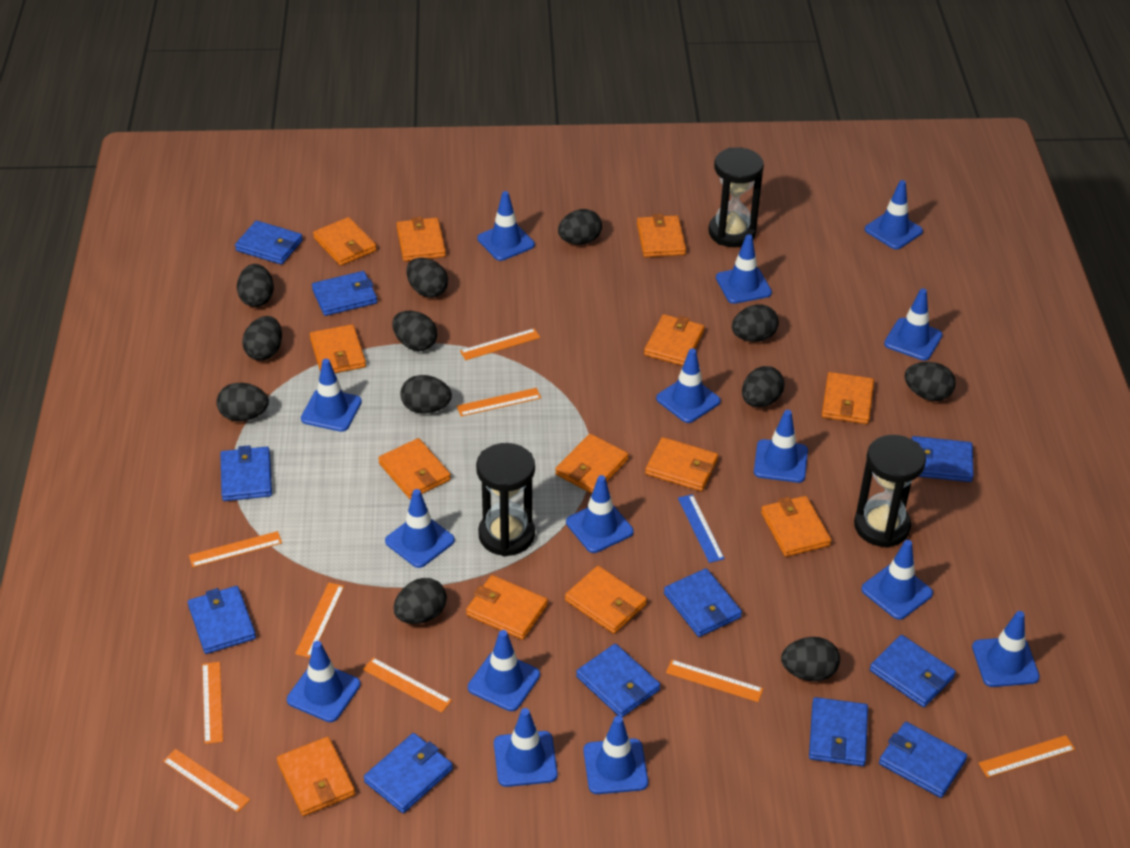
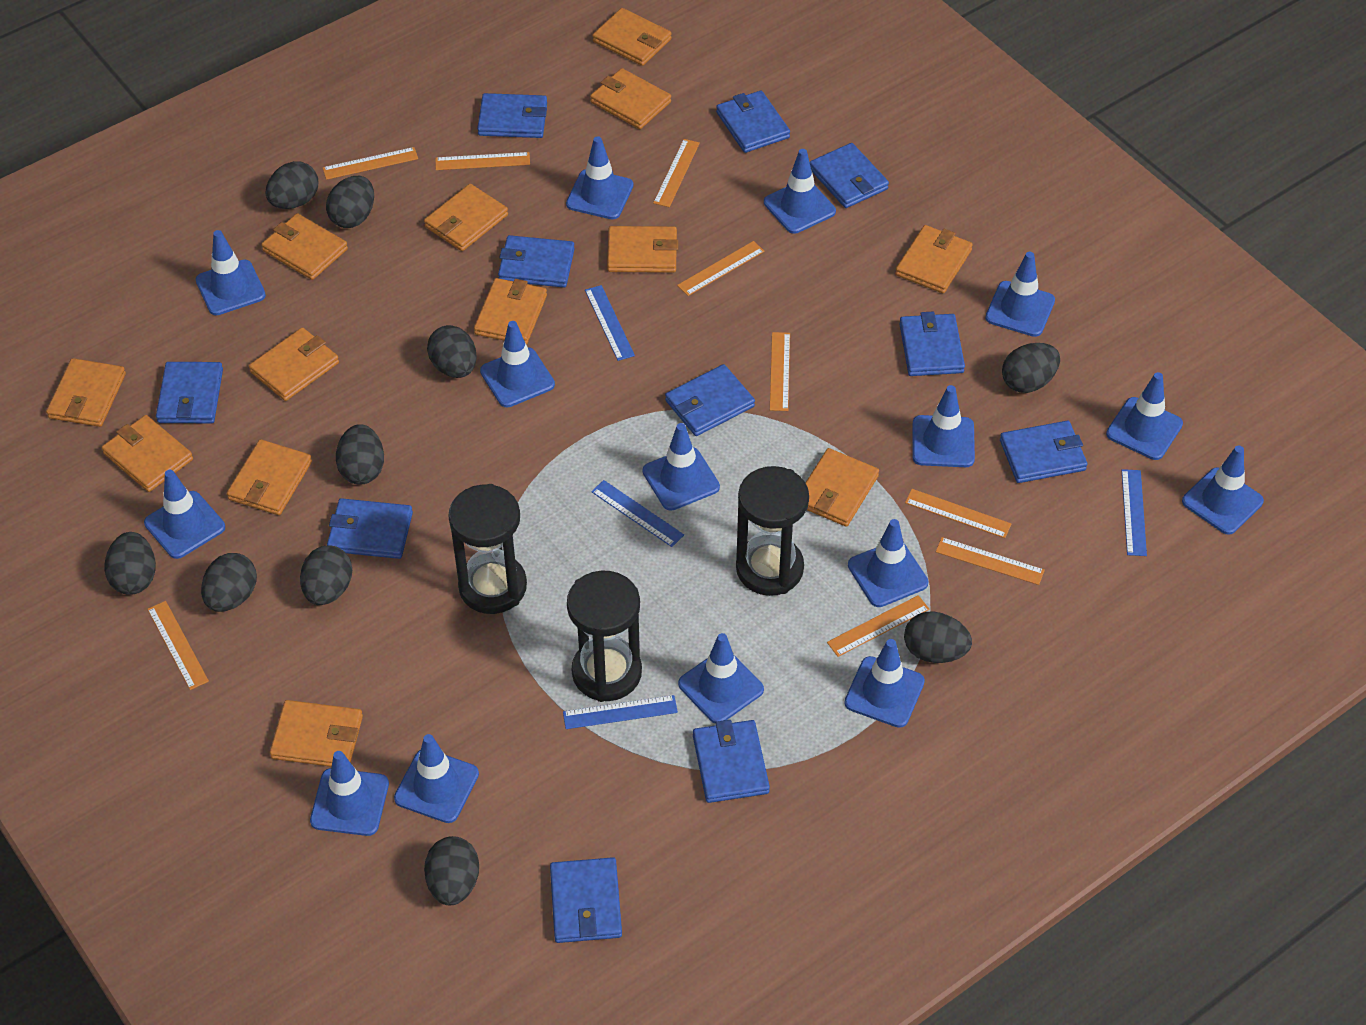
black egg: [217,383,269,421] [237,264,274,307] [242,316,282,361] [392,311,437,351] [394,578,447,624] [400,375,452,414] [406,257,448,298] [558,209,602,245] [732,304,779,342] [742,366,785,407] [781,637,840,681] [904,362,956,401] = 12 -> [104,532,156,595] [201,553,257,612] [265,161,318,209] [300,545,352,605] [326,176,374,228] [336,424,384,485] [424,836,479,905] [427,325,477,378] [904,611,972,663] [1002,343,1060,393] = 10
blue ruler: [678,494,725,563] = 1 -> [563,695,678,729] [585,285,635,361] [591,480,684,547] [1122,469,1147,556] = 4

